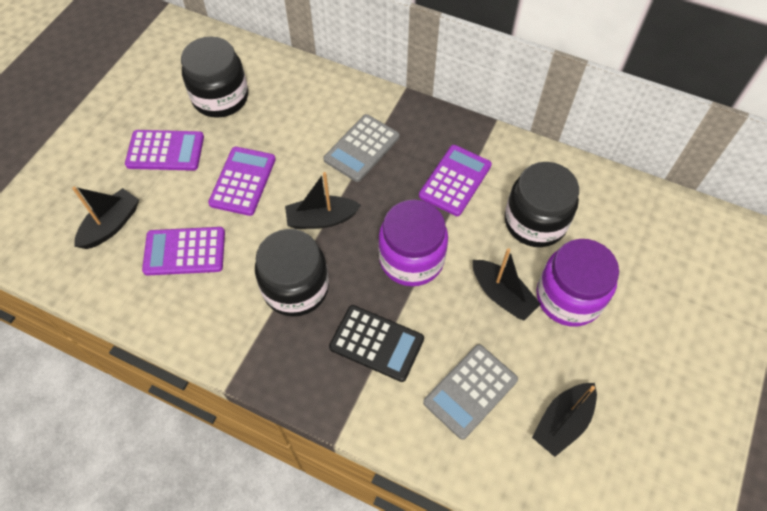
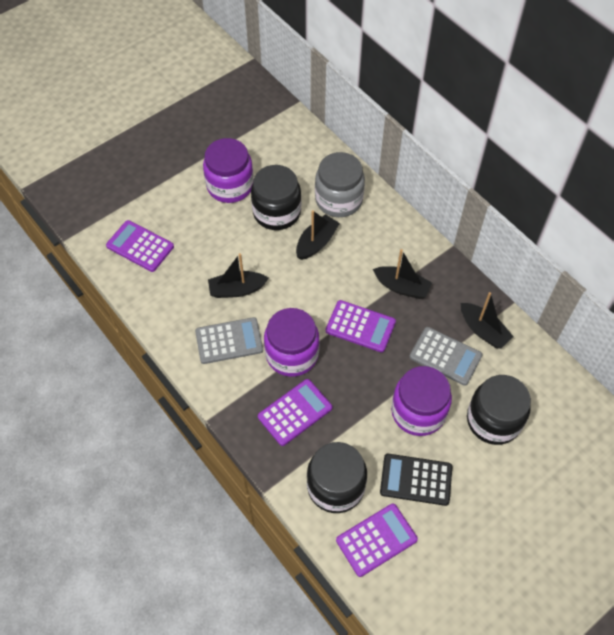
grey jar: none = 0 -> [315,152,365,217] = 1
purple jar: [378,200,448,286] [536,239,619,327] = 2 -> [203,138,254,203] [264,308,319,377] [391,366,452,436] = 3

